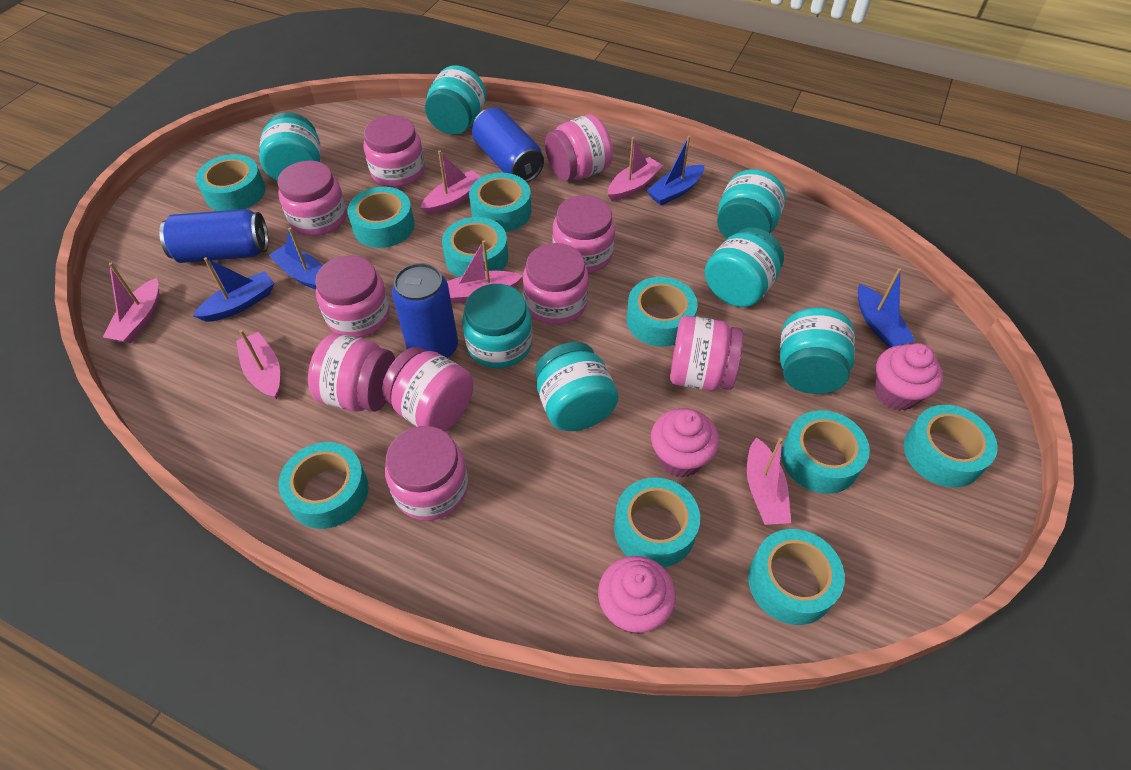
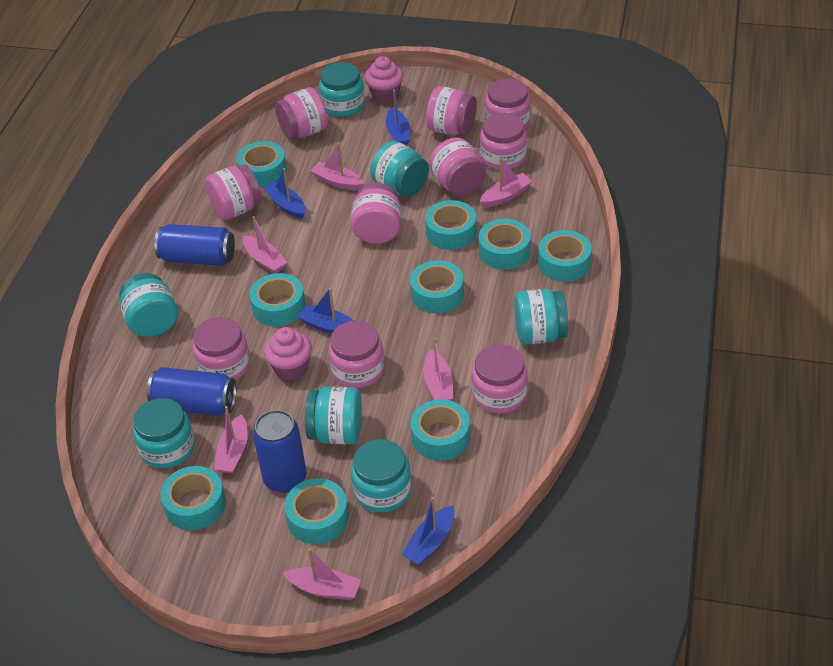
pink cupcake: [598,556,676,634] [651,408,719,478] [874,343,943,411] = 3 -> [264,327,312,381] [365,56,403,103] = 2
turquoise tape: [196,154,266,211] [279,442,369,529] [347,187,415,248] [442,217,508,277] [469,173,531,232] [614,477,700,568] [626,277,698,347] [748,529,845,625] [781,410,870,494] [904,405,997,488] = 10 -> [160,466,226,530] [236,141,287,187] [250,273,306,327] [284,478,349,544] [410,260,464,313] [410,399,470,461] [425,200,477,250] [478,219,531,270] [538,230,592,282] = 9

